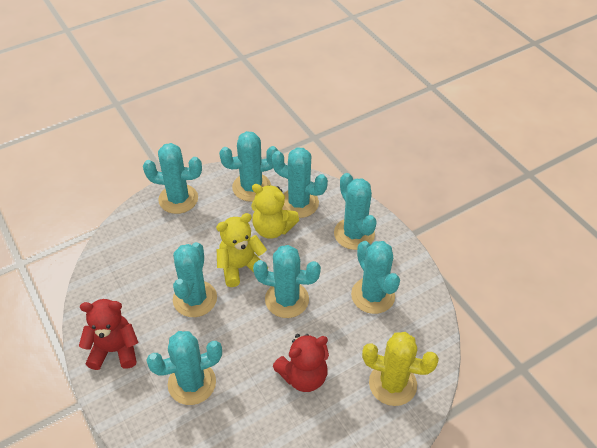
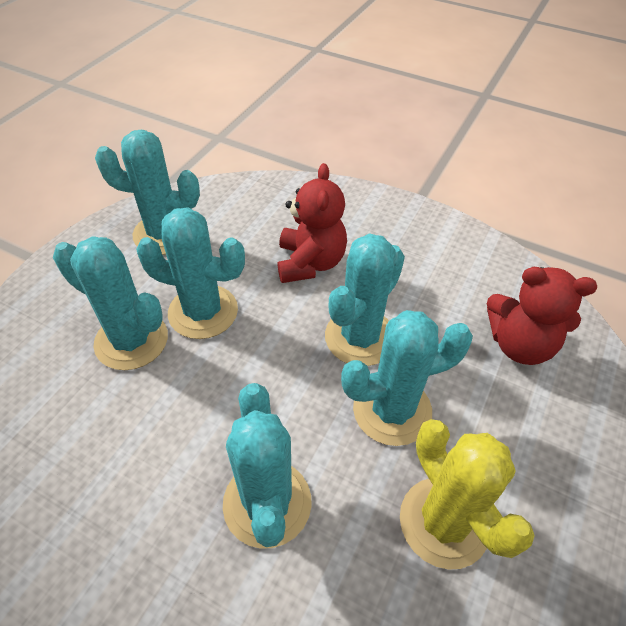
turquoise cactus: [143,143,202,214] [146,331,222,405] [173,242,217,317] [219,131,278,202] [253,245,321,318] [272,147,328,218] [334,173,377,250] [351,241,400,314] = 8 -> [53,236,168,370] [95,130,200,255] [136,207,245,339] [223,383,312,549] [325,233,405,366] [341,310,473,446] = 6
yellow teddy bear: [216,213,268,287] [251,184,299,238] = 2 -> none = 0

